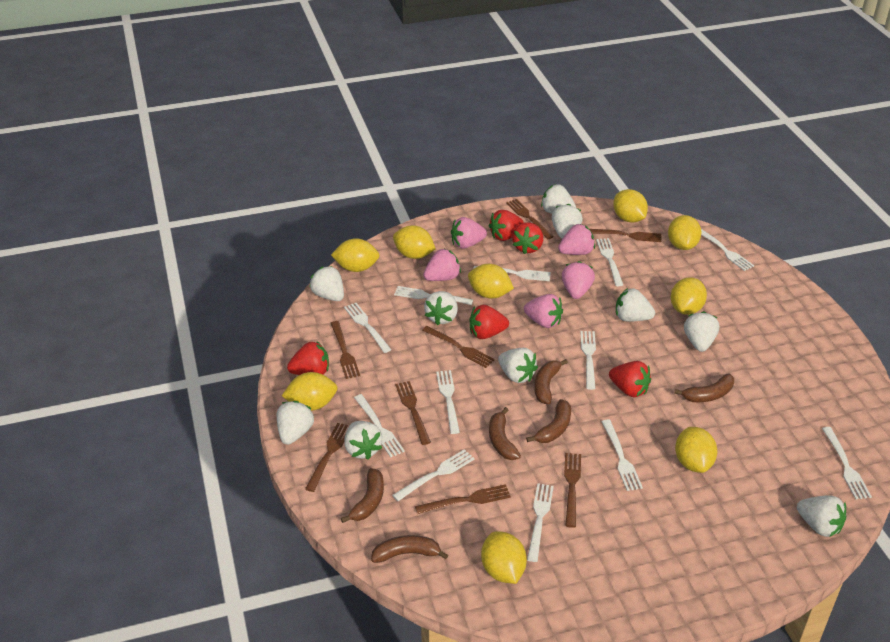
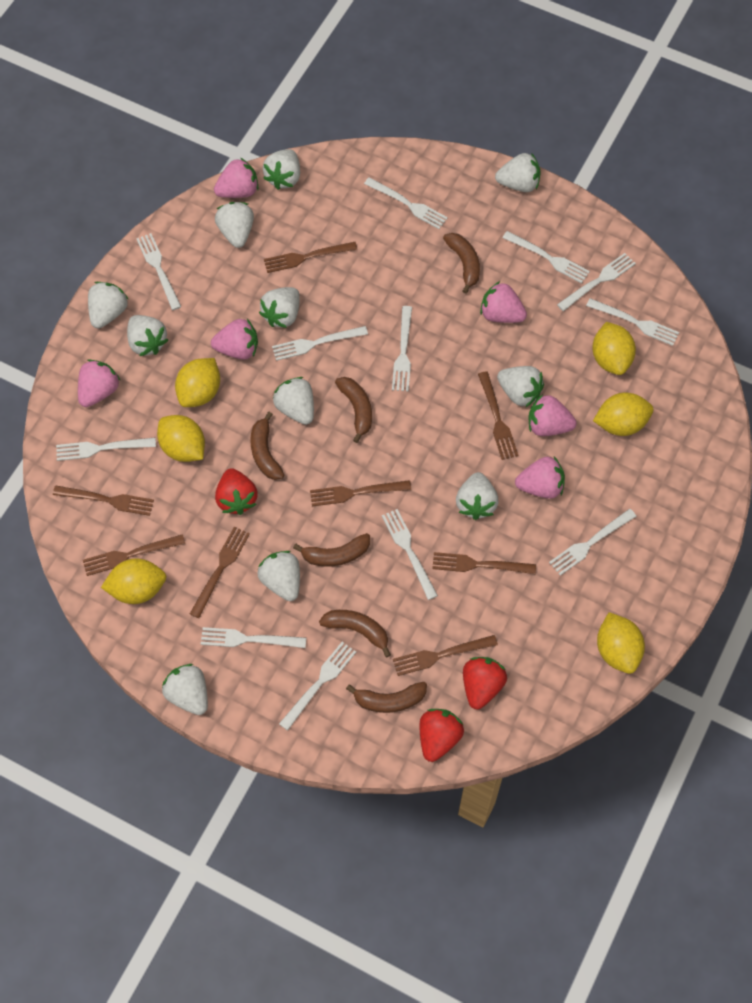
pink strawberry: [423,249,461,281] [451,217,487,249] [524,294,563,328] [558,224,595,255] [562,261,595,299] = 5 -> [78,359,121,407] [211,319,258,360] [214,158,259,198] [480,281,527,323] [515,457,565,499] [529,394,577,436] = 6
red strawberry: [287,341,329,375] [469,305,509,339] [489,210,524,241] [512,222,543,254] [609,361,651,397] = 5 -> [215,468,258,515] [420,709,464,762] [463,657,507,710] = 3
white strawberry: [277,401,314,445] [310,266,344,301] [344,421,382,460] [424,291,458,325] [498,348,538,383] [541,184,576,213] [552,204,583,239] [616,288,655,321] [684,311,719,352] [797,495,846,537] = 10 -> [88,282,128,328] [127,315,168,356] [162,664,208,715] [215,202,254,248] [257,551,300,601] [259,287,300,328] [263,149,300,190] [273,377,314,425] [456,472,499,520] [495,153,541,192] [497,366,544,408] = 11
yellow lemon: [282,372,338,411] [331,238,380,272] [393,225,436,259] [468,264,514,299] [481,531,527,584] [613,189,648,223] [668,215,702,250] [671,277,707,315] [675,427,717,473] = 9 -> [101,558,166,604] [157,415,205,462] [175,358,220,407] [592,322,636,375] [593,393,653,436] [597,612,645,674] = 6

